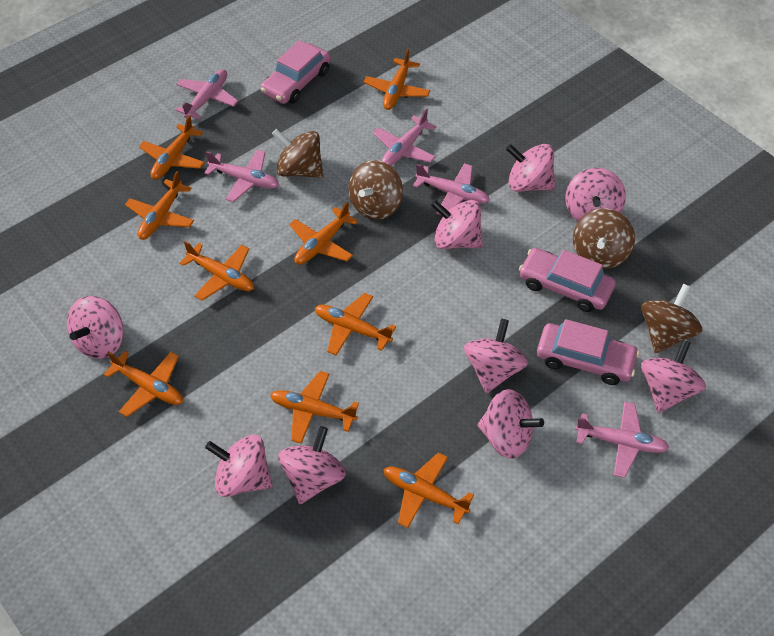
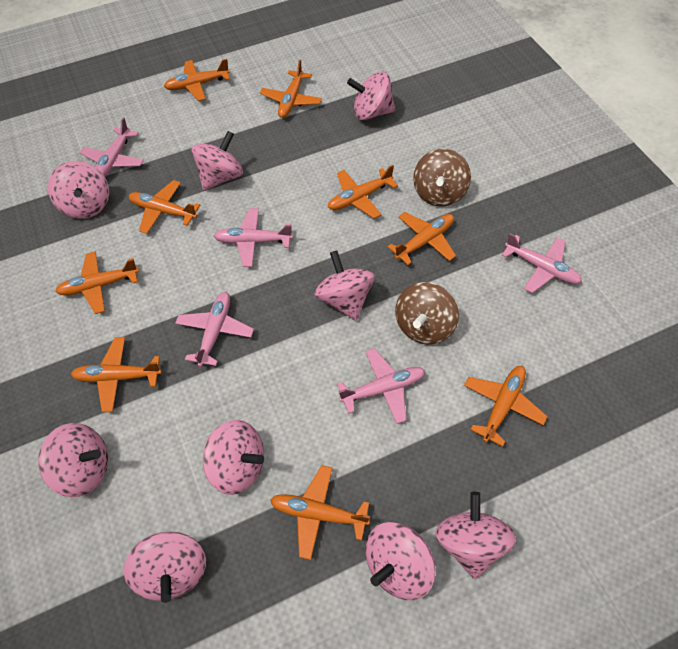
brown spinning top: [272,129,323,178] [349,160,403,220] [573,208,635,269] [641,284,702,353] = 4 -> [395,282,459,345] [413,149,471,207] = 2
pink car: [261,40,331,104] [519,248,616,312] [537,319,640,385] = 3 -> none = 0

